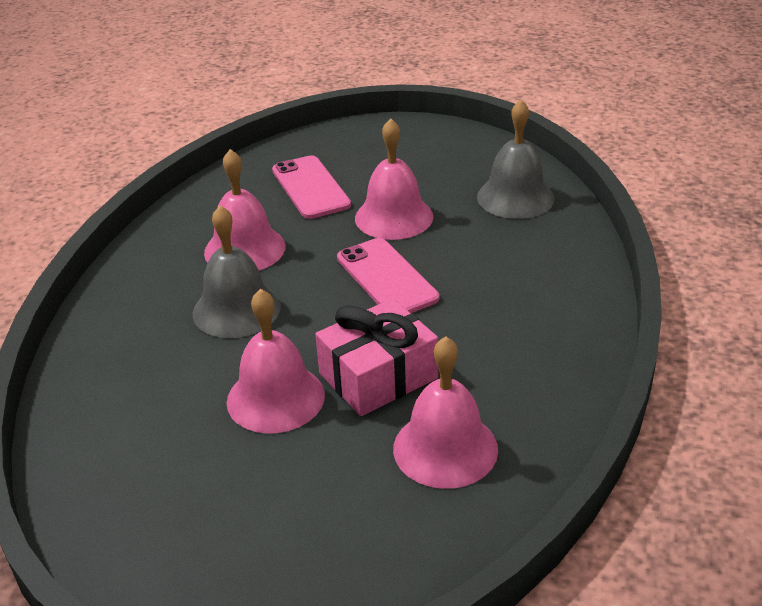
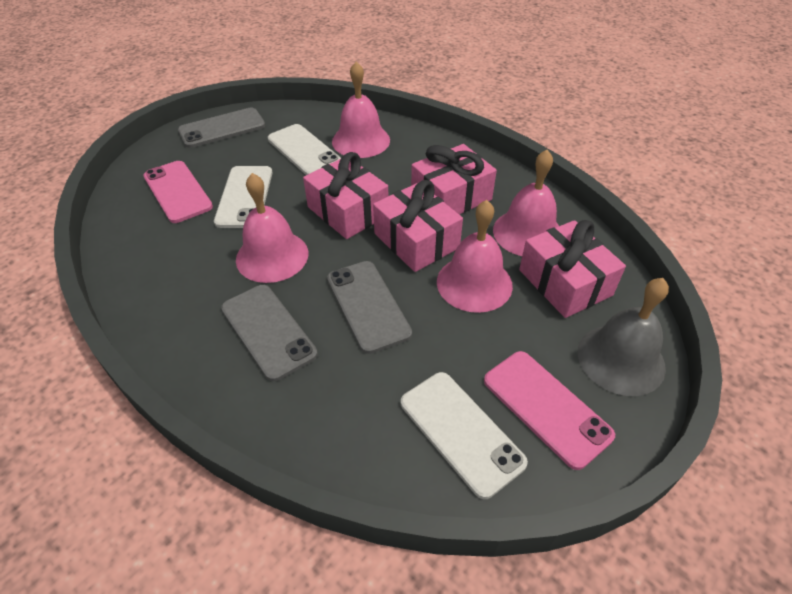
grey bell: [193,205,281,338] [477,100,555,219] = 2 -> [578,278,669,396] = 1
grey phone: none = 0 -> [178,108,265,148] [221,285,318,381] [327,261,412,354] = 3
pink gift: [315,298,438,416] = 1 -> [303,152,388,239] [373,180,463,272] [411,144,497,214] [519,220,626,318] = 4
white phone: none = 0 -> [214,166,272,228] [268,124,341,175] [401,372,528,499] = 3

